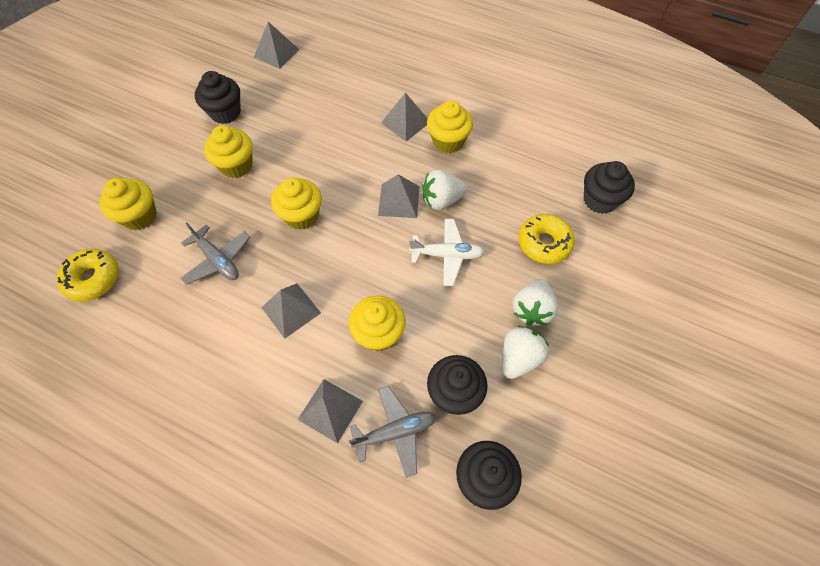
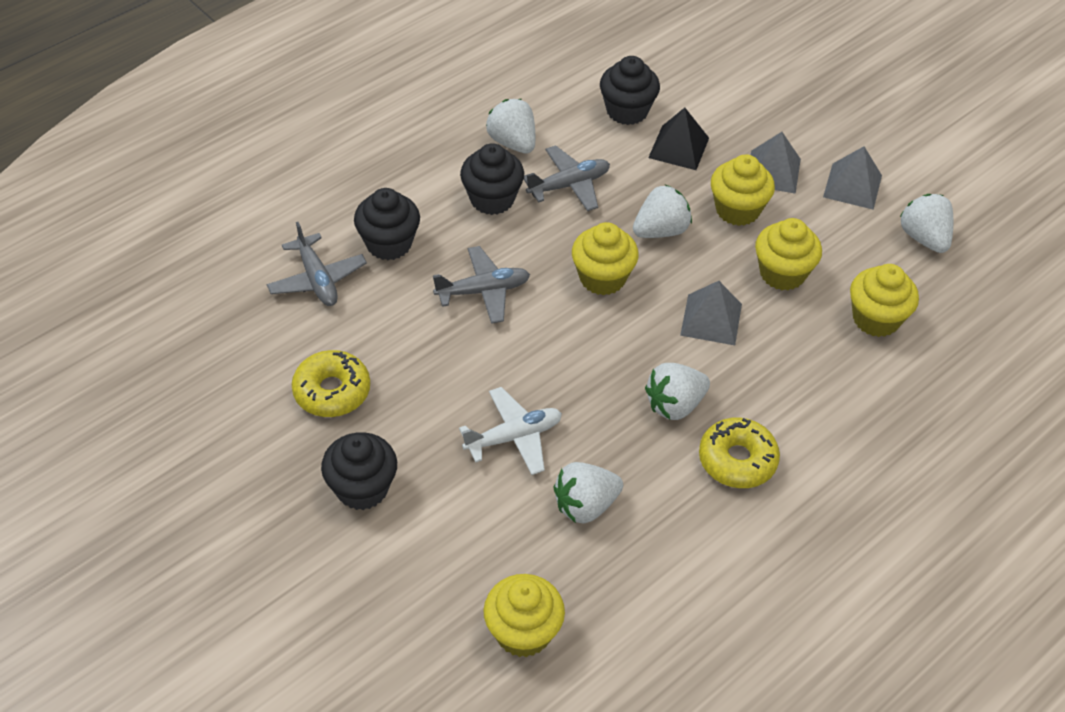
black pyramid: none = 0 -> [648,107,709,170] = 1
grey plane: [180,222,250,285] [349,386,436,478] = 2 -> [267,222,367,306] [433,246,530,324] [524,146,610,211] = 3
grey pyramid: [254,22,300,69] [261,283,321,339] [298,379,363,443] [378,174,419,218] [381,92,428,141] = 5 -> [680,281,742,345] [751,132,801,194] [823,146,882,210] = 3
white strawberry: [422,170,467,210] [502,326,549,379] [512,279,558,326] = 3 -> [486,99,535,154] [554,462,623,524] [633,185,692,238] [645,363,710,420] [900,194,953,253] = 5

